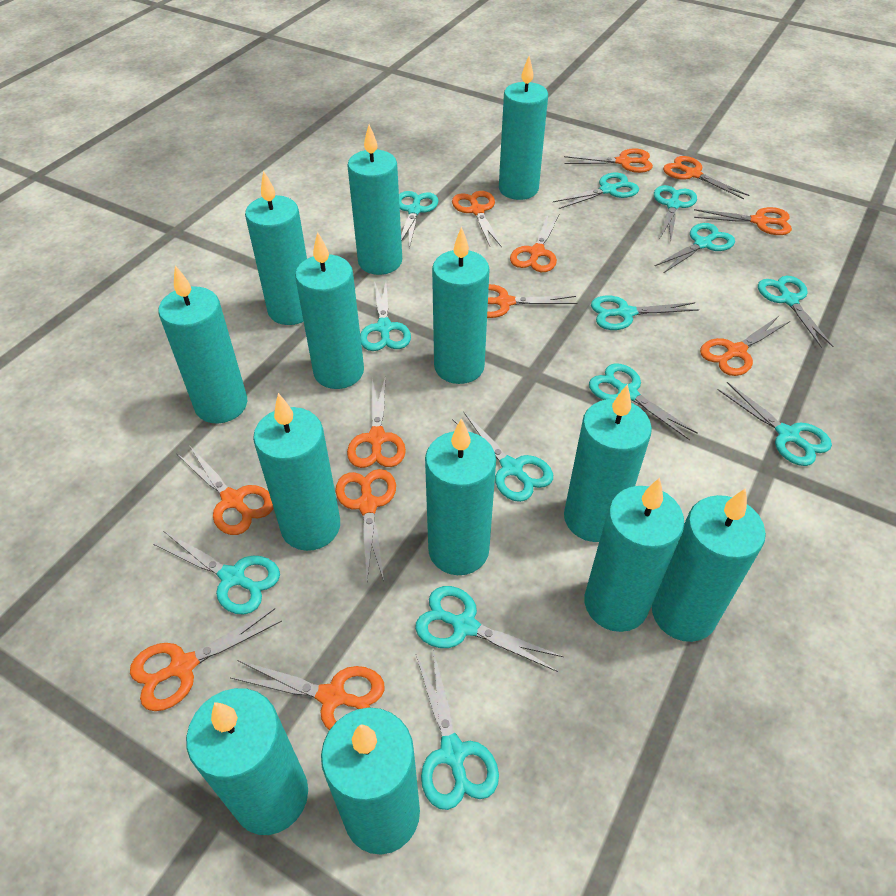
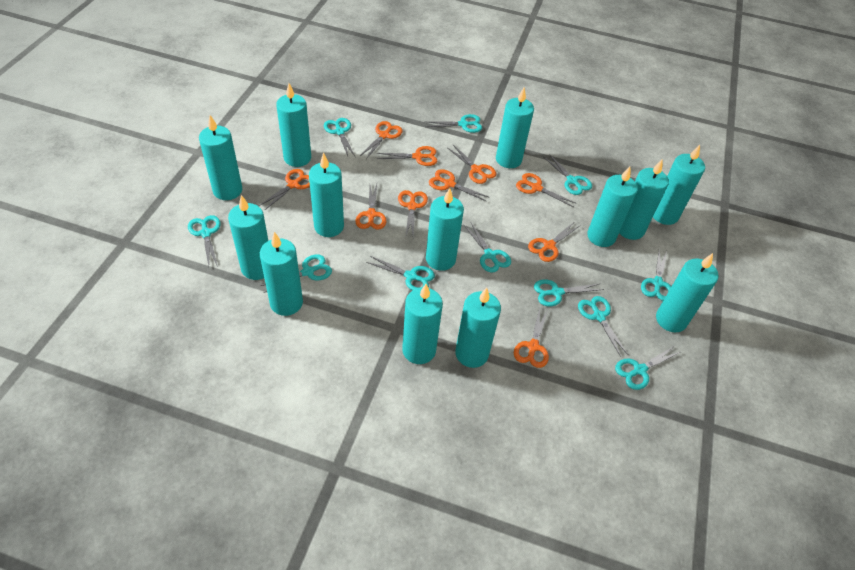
orange scissors: [130,608,282,711] [177,445,273,535] [231,660,385,730] [336,469,396,581] [347,376,406,468] [452,191,501,246] [487,284,578,318] [510,215,559,272] [564,148,653,173] [663,156,749,199] [694,207,792,235] [700,316,790,376] = 12 -> [259,169,310,211] [355,184,387,230] [360,121,403,159] [376,146,437,166] [398,190,428,238] [429,169,490,202] [448,145,496,184] [514,308,549,368] [516,173,577,207] [528,222,581,262] = 10
turquoise scissors: [152,531,280,615] [360,281,411,351] [399,191,438,249] [415,586,564,672] [416,650,499,810] [452,411,553,502] [553,172,639,209] [589,364,698,440] [591,295,700,330] [654,185,697,240] [655,223,735,273] [717,382,832,466] [758,276,833,348] = 13 -> [188,215,221,267] [261,254,332,293] [324,118,355,156] [366,256,435,290] [426,114,482,133] [464,223,511,273] [534,280,604,306] [544,154,592,195] [578,296,628,357] [615,346,682,390] [641,251,671,301] = 11

